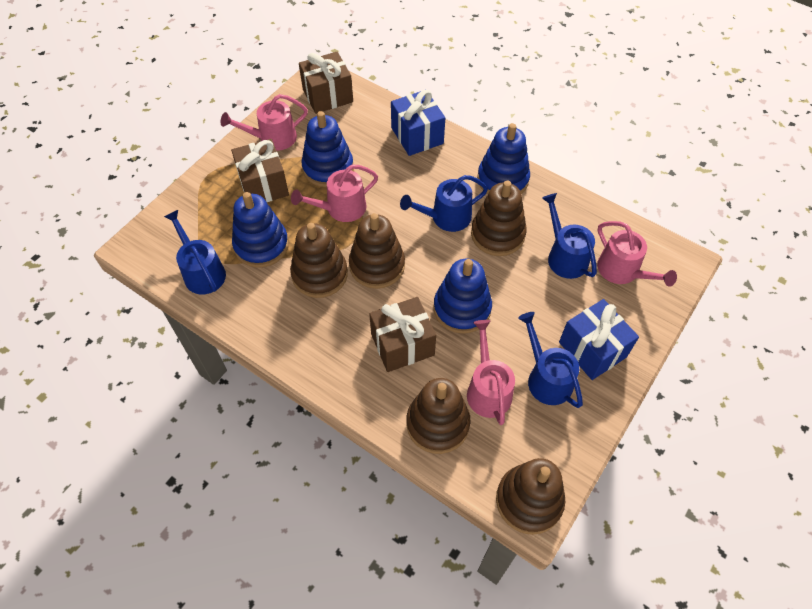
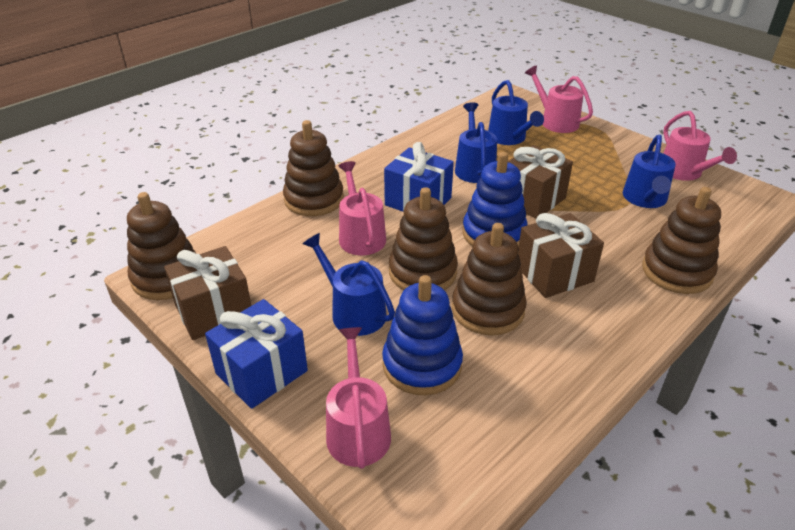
blue stacking toy: [232,192,289,268] [301,111,353,187] [433,259,492,334] [477,123,530,194] = 4 -> [382,275,463,395] [462,152,528,247] = 2

